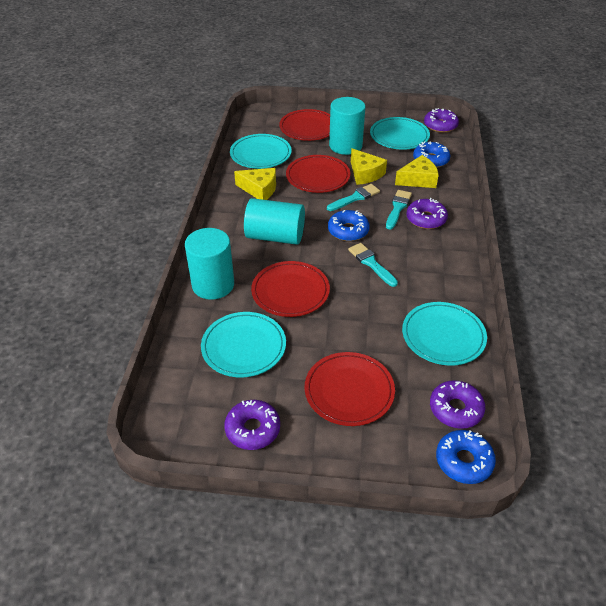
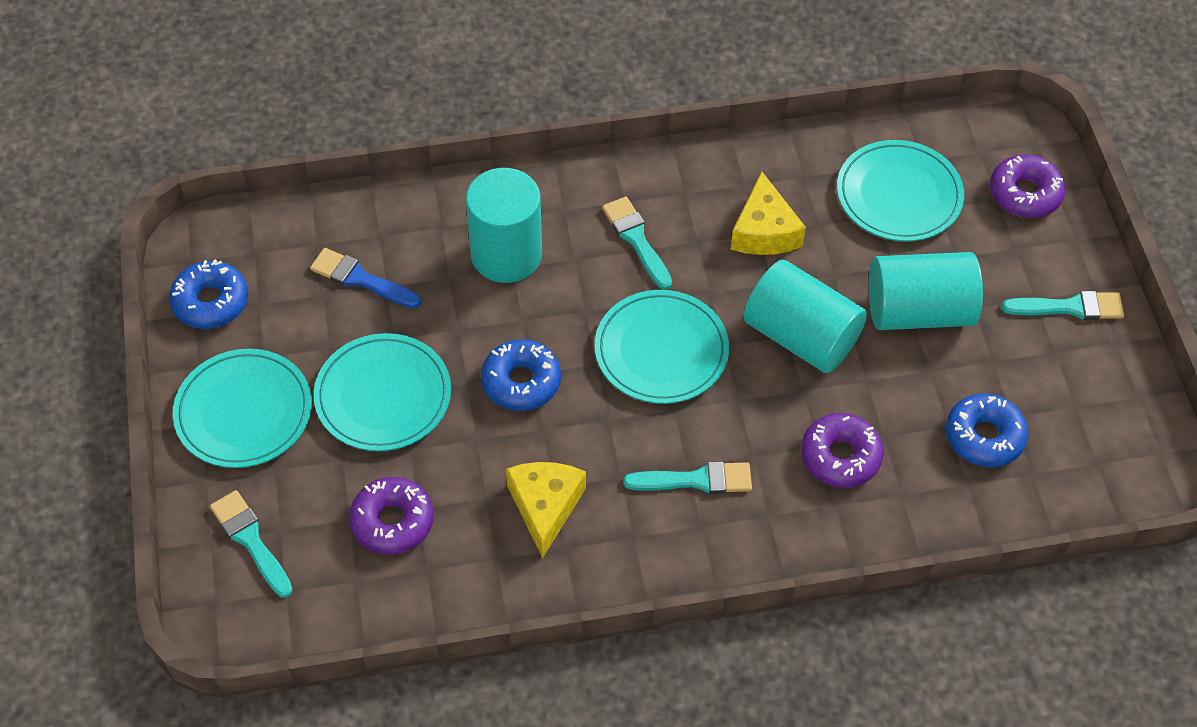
blue brush: none = 0 -> [310,248,421,308] = 1
purple donut: [224,400,280,450] [406,198,448,229] [424,108,459,133] [430,380,485,429] = 4 -> [349,477,434,555] [801,413,884,488] [990,154,1066,218] = 3
red plate: [251,261,330,317] [279,109,330,141] [286,155,350,193] [305,352,395,426] = 4 -> none = 0
turquoise brush: [327,184,380,211] [348,243,398,287] [386,190,412,229] = 3 -> [210,490,293,598] [602,196,672,290] [623,462,752,494] [1002,291,1124,320] = 4
yellow cheese: [234,168,276,200] [351,148,387,185] [395,155,439,188] = 3 -> [506,462,586,559] [731,172,806,255] = 2

